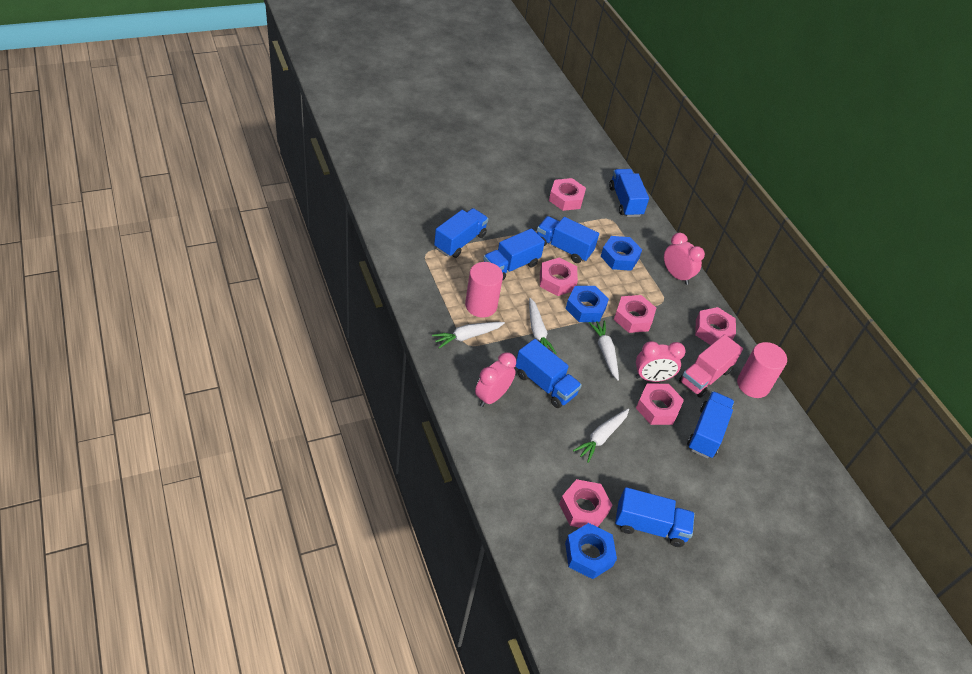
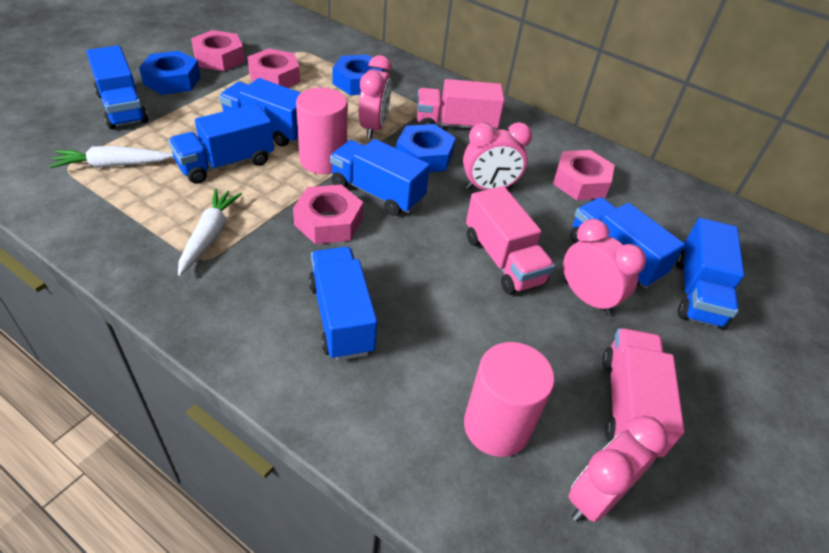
pink clock: [475,352,516,407] [635,341,686,382] [664,233,705,285] = 3 -> [359,55,392,139] [463,122,532,190] [563,219,646,316] [568,416,668,522] = 4
pink nut: [540,257,578,296] [549,178,586,211] [559,479,612,528] [614,295,656,333] [636,384,684,425] [695,307,736,345] = 6 -> [191,30,245,71] [247,48,300,88] [293,185,363,244] [553,150,615,200] = 4
pink truck: [679,335,743,398] = 1 -> [417,79,505,130] [466,186,555,295] [602,328,685,457] = 3
white carrot: [432,322,505,348] [529,298,557,354] [573,408,629,463] [589,321,619,381] = 4 -> [50,146,173,168] [178,188,242,276] = 2

